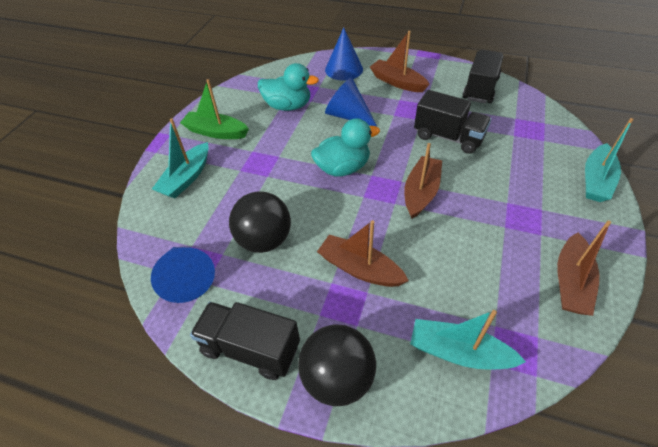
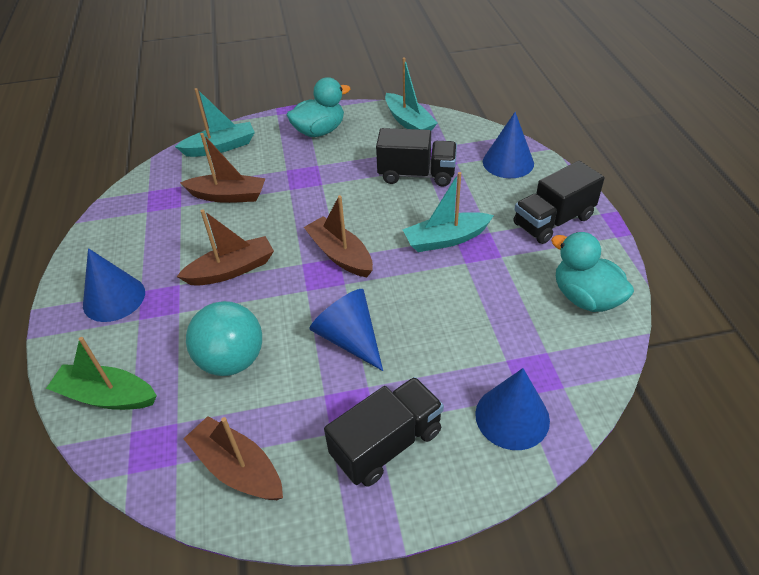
black ball: [229,191,291,253] [298,324,376,406] = 2 -> none = 0
blue cone: [151,247,215,303] [325,27,363,80] [325,77,377,127] = 3 -> [83,248,145,322] [309,289,383,371] [475,368,550,450] [483,112,534,178] = 4
turquoise ball: none = 0 -> [186,301,262,376] = 1

